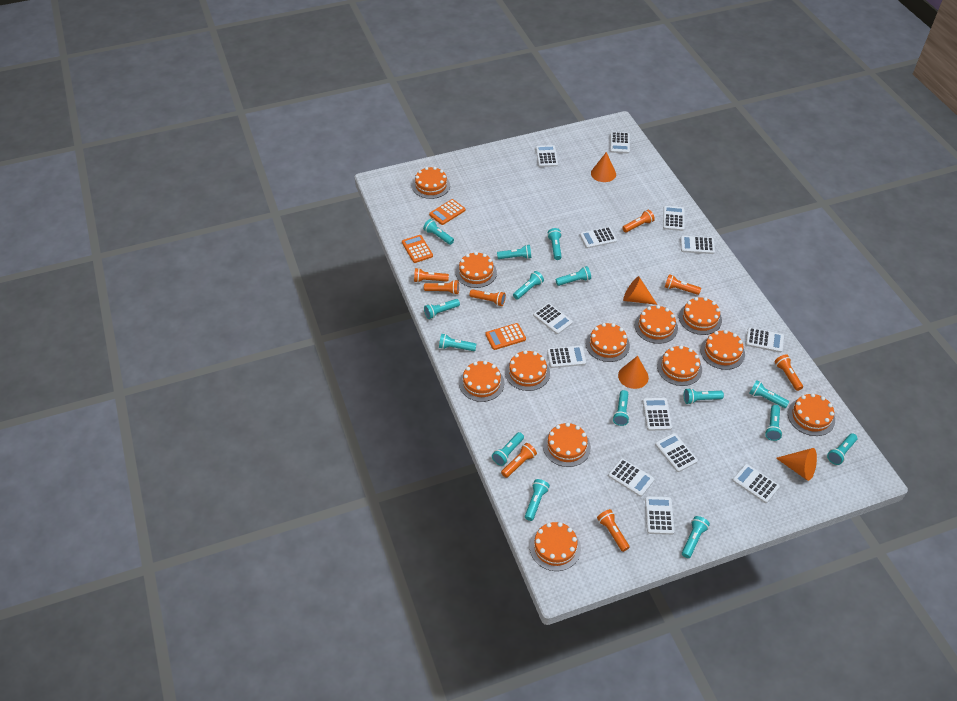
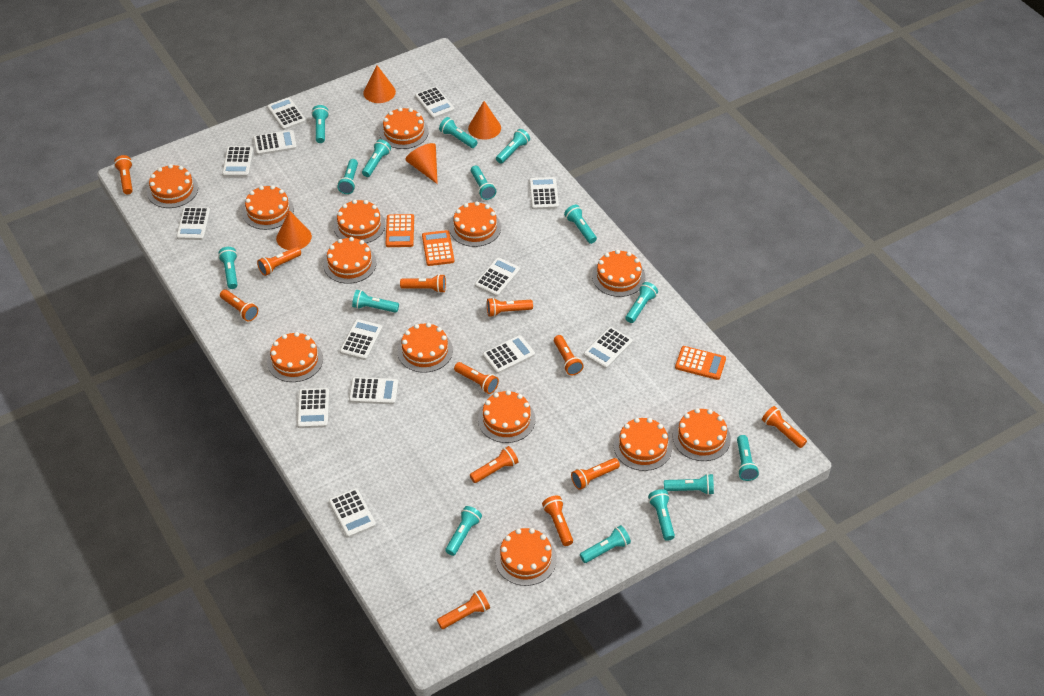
orange cake: [412,167,450,199] [456,252,497,288] [459,361,504,402] [505,350,550,391] [530,522,581,571] [543,423,591,467] [586,323,630,362] [635,305,678,344] [657,345,702,386] [679,297,722,335] [700,330,745,370] [788,393,835,436] = 12 -> [147,164,198,208] [242,185,294,230] [267,332,323,382] [323,237,377,284] [334,200,385,243] [380,107,429,149] [397,323,453,373] [449,201,501,247] [478,390,536,443] [495,528,557,586] [592,250,646,297] [614,418,672,471] [673,408,731,461] = 13
orange flashlight: [414,268,449,283] [424,280,459,295] [469,289,506,306] [501,443,537,478] [597,509,630,552] [622,210,655,233] [665,274,701,295] [775,354,803,391] = 8 -> [114,155,133,195] [220,289,258,322] [257,247,301,276] [400,274,446,293] [437,590,490,629] [454,362,499,394] [470,446,518,483] [487,298,533,317] [542,496,573,546] [554,335,584,375] [571,458,620,490] [762,406,807,448] = 12

